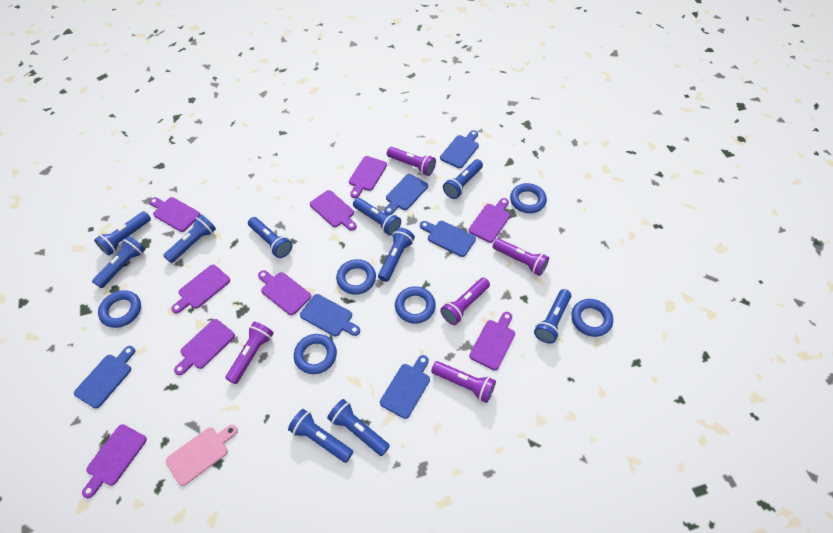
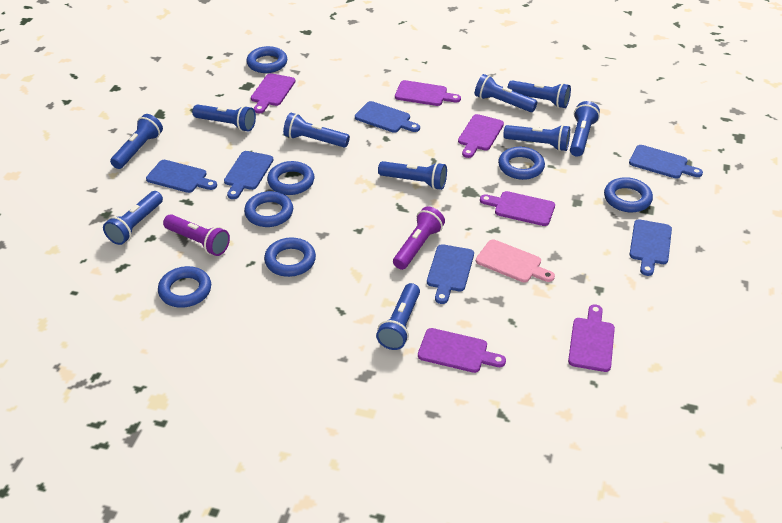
blue ring: [98,290,141,328] [294,334,337,374] [336,259,376,295] [395,286,436,324] [510,183,547,213] [571,299,613,337] = 6 -> [158,266,211,308] [244,191,293,227] [246,46,287,73] [264,237,316,277] [267,161,314,195] [498,147,545,180] [604,177,653,212] = 7
purple cutting board: [82,424,147,498] [149,197,200,232] [171,265,230,313] [174,319,235,375] [258,270,311,315] [310,190,357,231] [349,156,387,198] [469,198,510,243] [469,312,515,370] = 9 -> [251,73,296,113] [395,80,461,106] [418,328,506,373] [458,114,504,158] [480,191,555,226] [568,304,615,372] = 6
purple flashlight: [225,322,274,384] [387,147,436,176] [431,361,496,403] [440,278,490,325] [493,238,549,276] = 5 -> [163,214,230,256] [393,206,445,270] = 2

